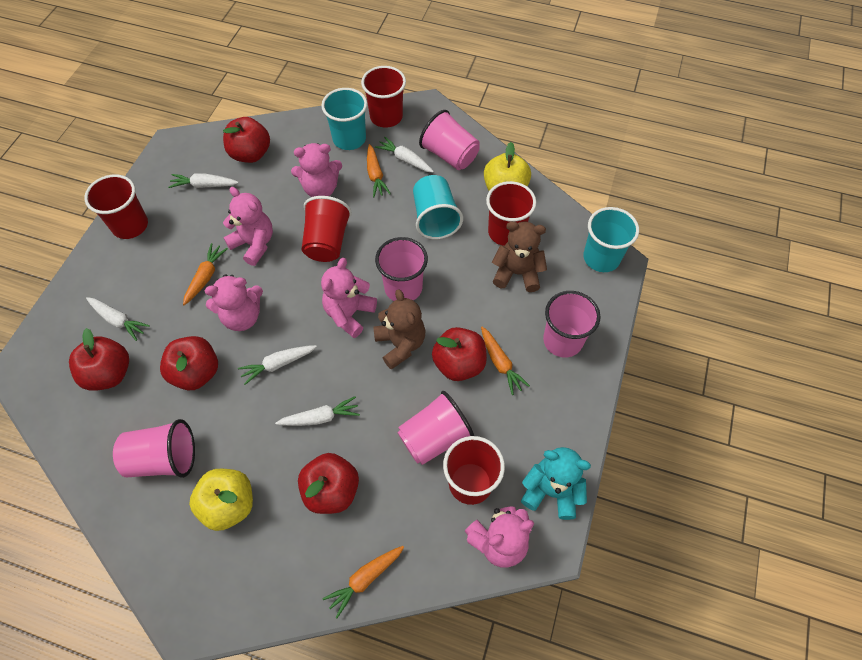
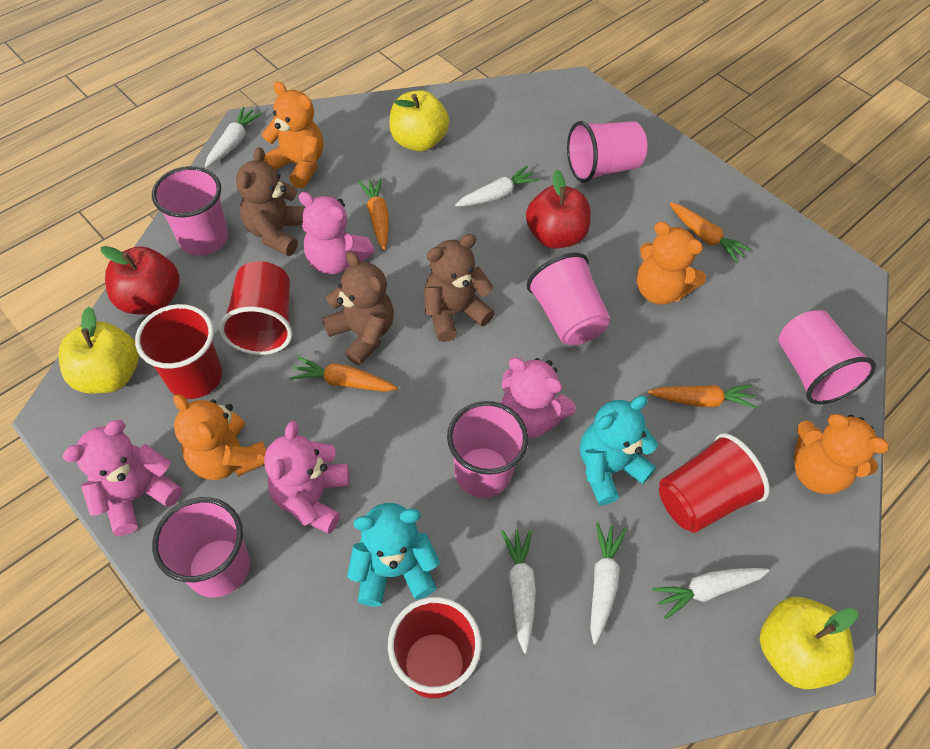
brown teddy bear: [373,289,425,370] [492,221,547,292] = 2 -> [236,147,305,256] [322,251,394,365] [424,234,495,342] = 3
orange teddy bear: none = 0 -> [173,394,266,480] [261,81,323,188] [637,221,706,304] [794,414,889,494] = 4
pink cup: [113,419,195,478] [375,237,428,301] [397,391,474,465] [419,110,480,170] [543,291,601,358] = 5 -> [152,166,228,256] [152,497,250,598] [447,401,528,498] [527,253,611,345] [567,121,647,183] [778,310,876,404] = 6
pink teddy bear: [204,274,263,331] [223,187,273,266] [291,143,342,197] [321,258,377,338] [465,507,534,568] = 5 -> [63,420,182,536] [264,421,349,534] [298,192,375,274] [501,357,576,438] = 4
red apple: [69,328,129,391] [160,336,218,390] [223,117,270,163] [298,453,359,514] [432,327,487,381] = 5 -> [100,246,180,315] [526,170,591,249] = 2
red cup: [84,174,148,239] [302,196,352,262] [361,66,406,128] [443,436,505,505] [486,181,536,246] = 5 -> [135,304,222,399] [219,261,293,355] [388,597,481,698] [659,433,770,533] = 4
turquoise cup: [321,88,367,150] [413,175,463,239] [583,207,639,272] = 3 -> none = 0
turquoise teddy bear: [521,447,591,520] = 1 -> [347,503,440,607] [580,395,658,505] = 2
yellow apple: [189,469,253,531] [484,142,531,191] = 2 -> [59,307,139,393] [389,90,449,151] [760,597,858,689] = 3

